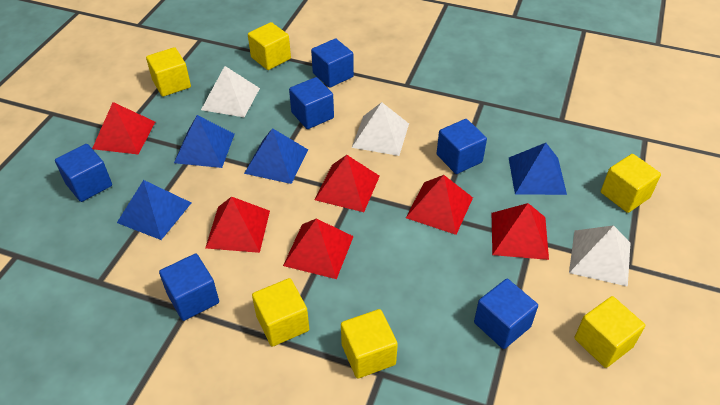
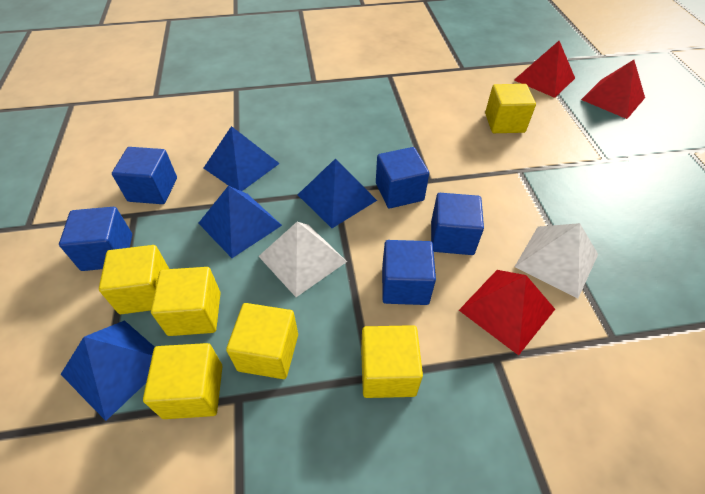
blue cube: [55,144,112,202] [159,253,219,321] [289,77,334,129] [311,38,354,88] [437,119,487,174] [474,279,538,349] = 6 -> [59,207,132,271] [112,147,177,204] [376,147,429,208] [382,240,436,305] [431,193,484,255] = 5
red pyramid: [92,102,155,154] [205,196,270,253] [283,219,354,279] [315,155,380,212] [406,175,473,235] [492,203,549,260] = 6 -> [459,270,555,355] [514,41,575,98] [581,60,645,119] = 3
white pyramid: [201,66,260,117] [352,102,409,156] [569,225,630,287] = 3 -> [258,222,347,297] [515,223,598,299] = 2

